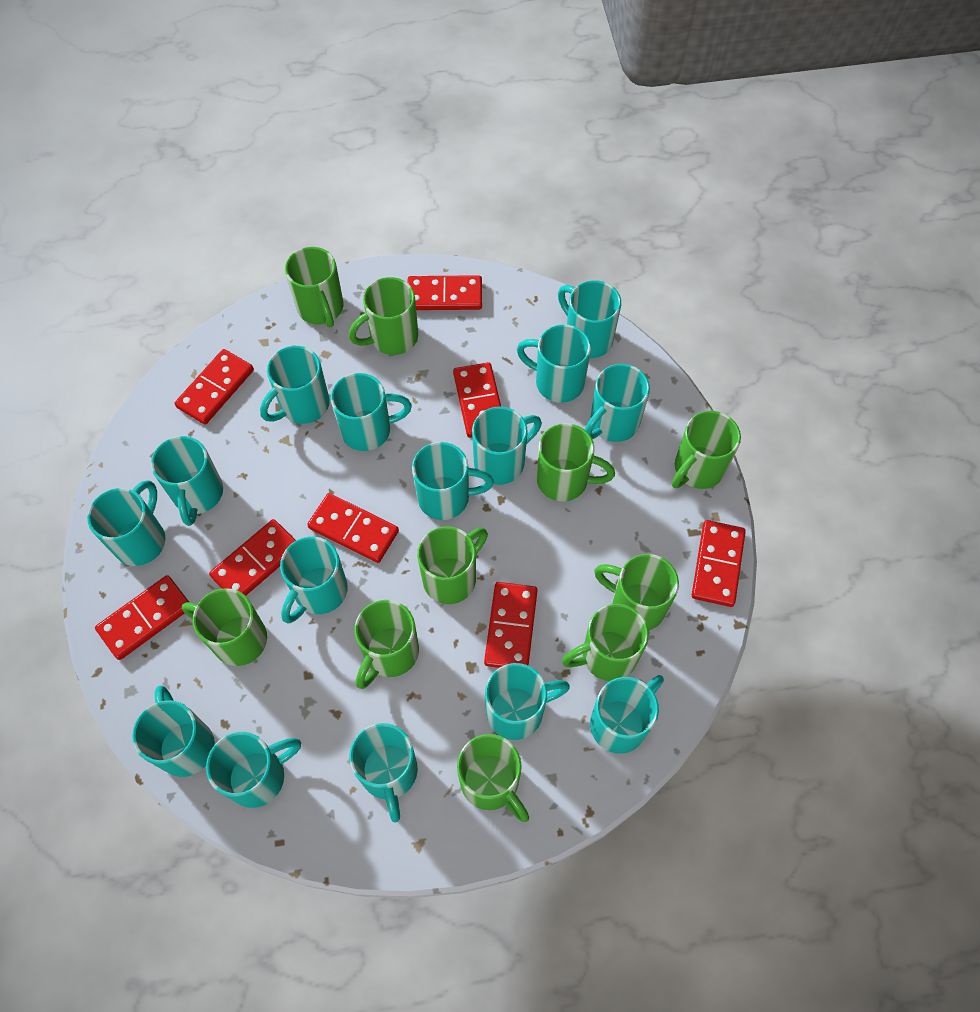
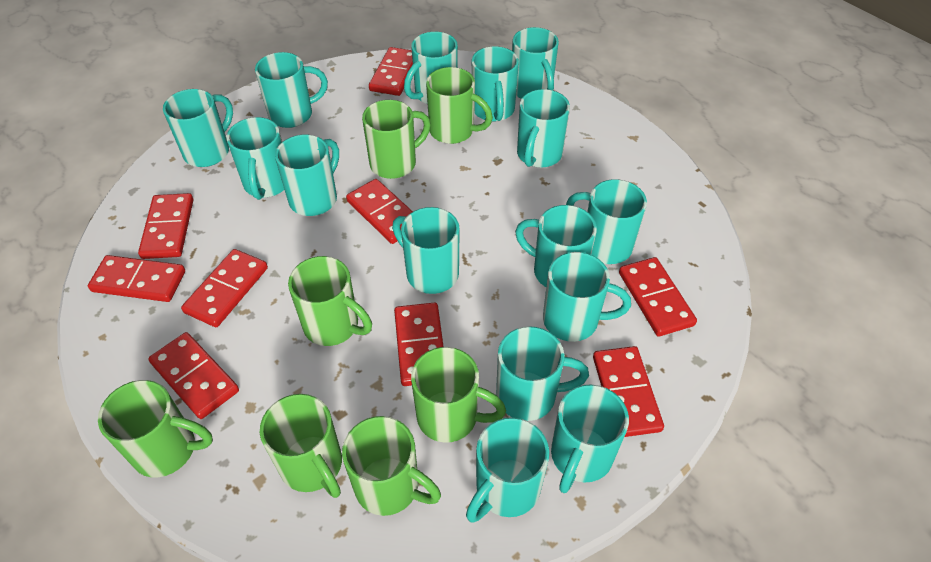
green mug: [182,588,267,666] [285,247,343,328] [349,277,418,355] [354,600,419,689] [417,526,488,604] [457,734,529,822] [537,423,615,502] [562,604,649,681] [594,554,679,630] [672,411,741,489] = 10 -> [98,380,213,477] [260,394,342,498] [288,256,372,346] [342,416,441,516] [362,100,431,179] [411,347,506,443] [426,67,493,144] = 7
red domino: [95,575,189,660] [175,349,254,425] [209,519,296,596] [307,493,399,563] [408,275,482,310] [453,362,501,438] [484,582,538,668] [692,520,746,607] = 8 -> [88,255,185,302] [138,193,193,259] [148,332,239,419] [181,249,268,327] [346,179,413,244] [369,47,413,96] [394,303,444,386] [593,346,664,437] [619,257,697,337] = 9

